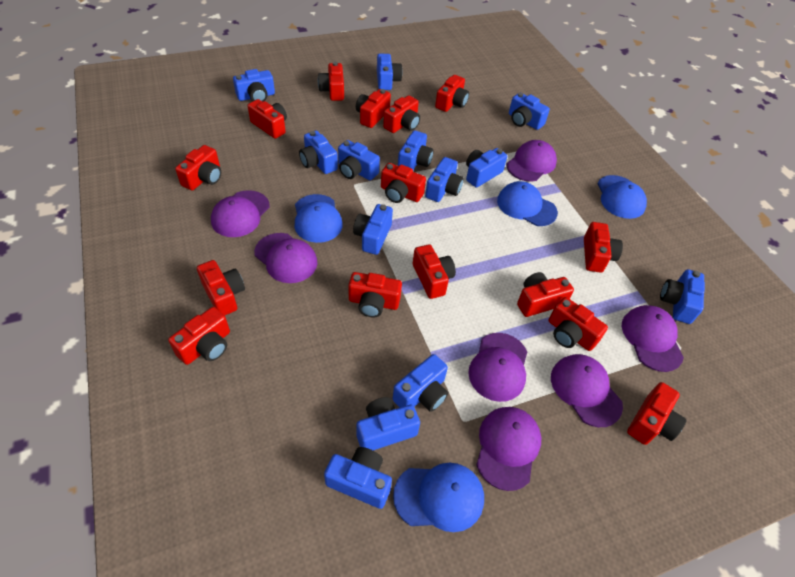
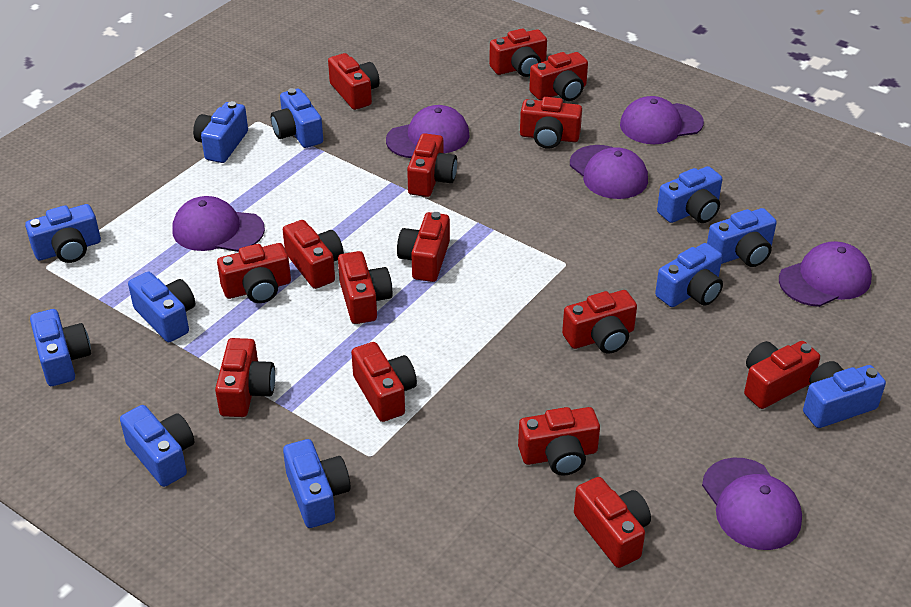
blue camera: [233,69,275,102] [299,131,338,174] [324,447,392,509] [338,140,380,180] [353,204,393,255] [357,397,420,450] [377,54,403,90] [393,354,448,412] [398,130,434,170] [425,157,464,202] [466,148,507,188] [509,93,550,130] [660,269,705,324] = 13 -> [25,204,101,263] [30,309,91,386] [120,405,194,487] [128,272,195,342] [193,101,248,163] [271,88,323,148] [283,439,351,528] [655,243,723,307] [657,166,722,223] [707,208,777,267] [803,361,886,428] = 11
blue cap: [295,194,343,243] [393,463,484,532] [497,181,558,226] [597,175,647,219] = 4 -> none = 0
purple cap: [211,190,270,237] [254,233,317,283] [468,333,527,402] [476,407,541,491] [507,140,557,182] [551,354,623,427] [622,305,684,372] = 7 -> [172,196,265,252] [386,105,470,158] [570,145,648,199] [620,96,704,144] [702,458,802,550] [779,241,872,307] = 6

